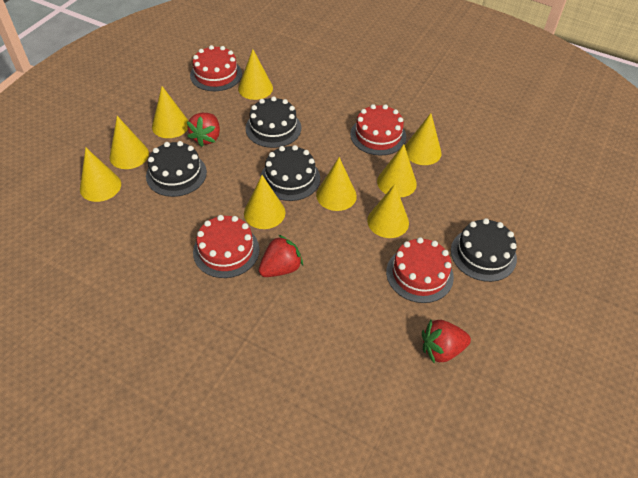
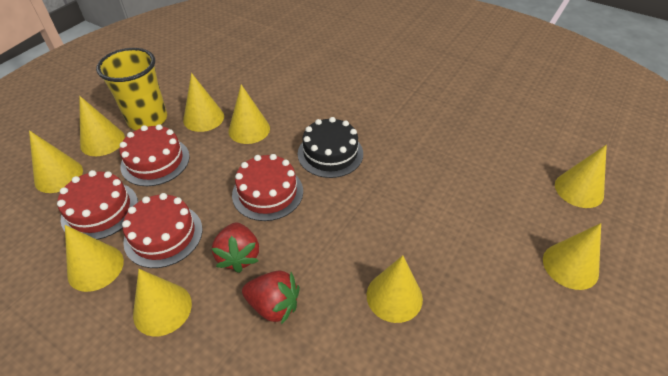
black cake: [146,141,207,197] [246,97,301,148] [261,145,320,201] [451,218,517,282] = 4 -> [298,117,363,178] = 1
red strawberry: [187,113,220,147] [259,235,303,277] [422,320,471,364] = 3 -> [211,222,259,273] [242,270,300,325] = 2
yellow cup: none = 0 -> [96,48,167,130] = 1

